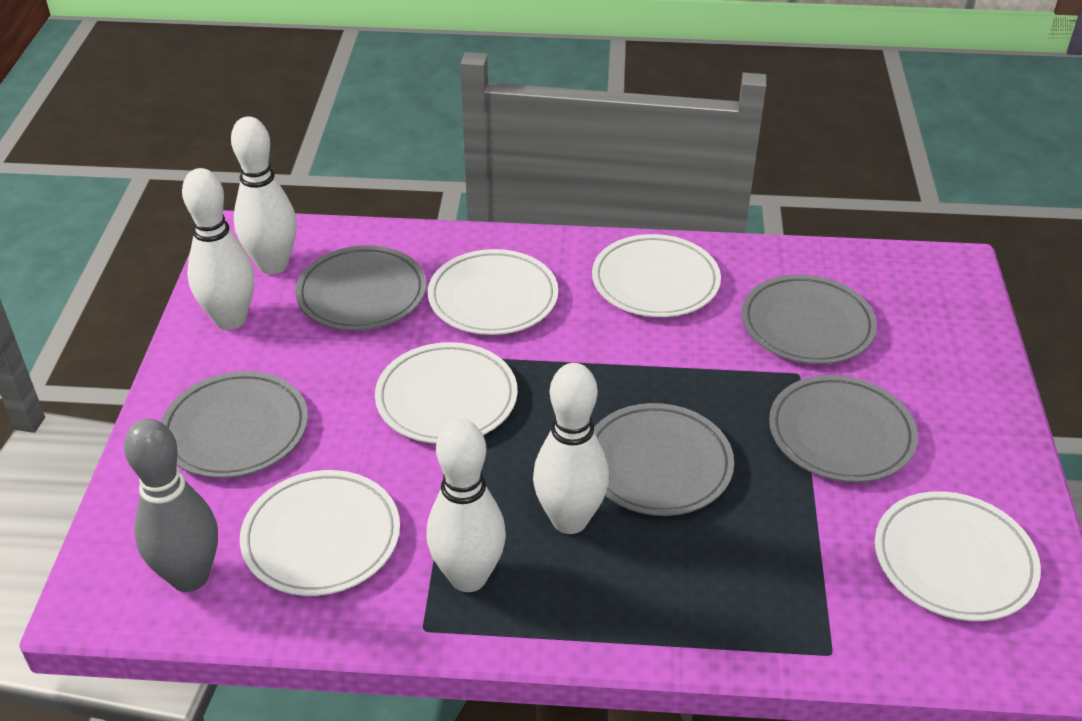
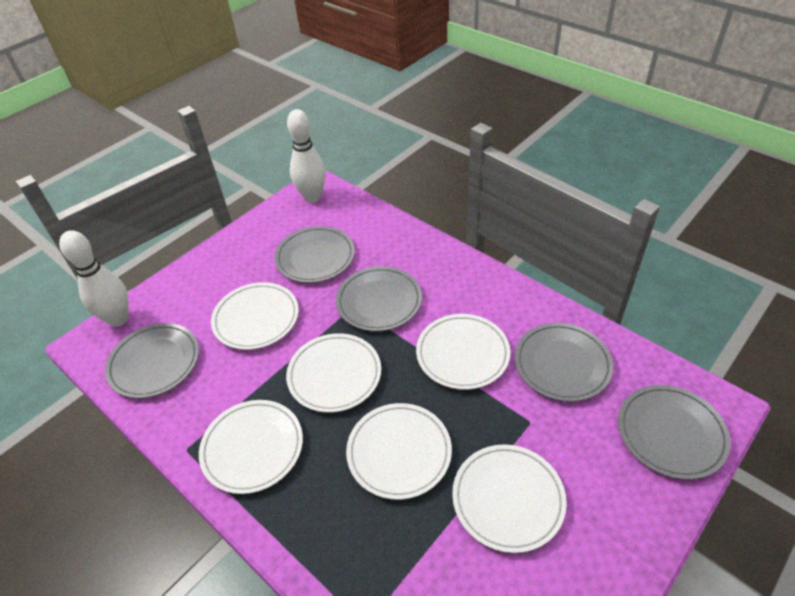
grey bowling pin: [124,419,218,592] = 1 -> none = 0
white bowling pin: [182,168,254,330] [231,117,297,275] [426,419,506,592] [533,363,609,534] = 4 -> [59,230,129,327] [287,109,326,203] = 2
white plate: [240,470,400,596] [375,342,518,444] [428,249,558,335] [592,234,721,317] [875,491,1041,621] = 5 -> [199,400,303,494] [211,282,299,350] [286,333,381,413] [346,403,452,500] [416,314,511,390] [452,444,567,553] = 6

